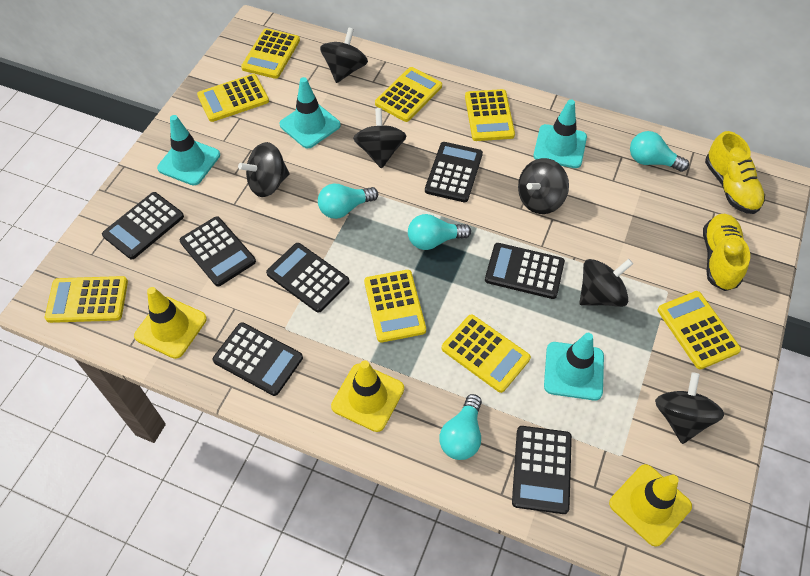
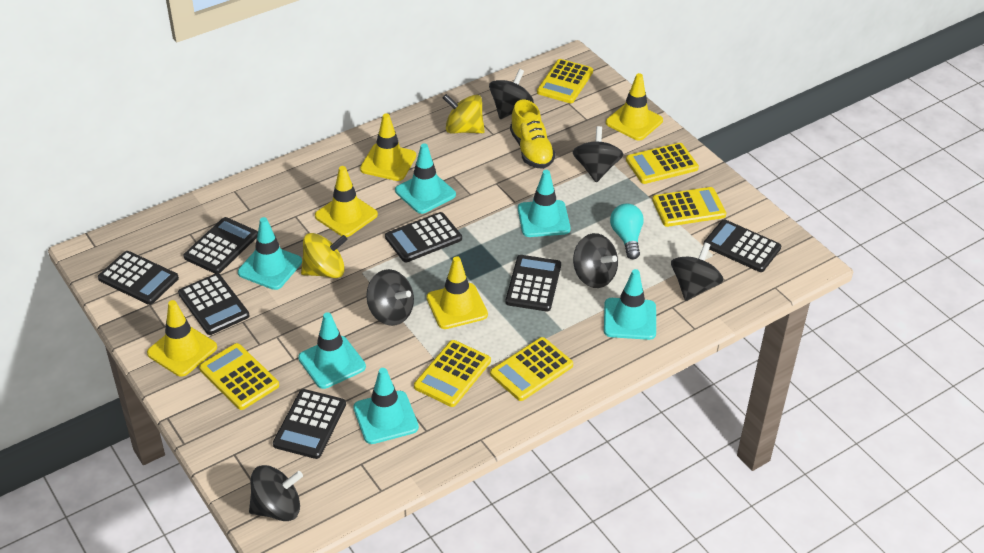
turquoise light bulb: [318,184,378,219] [408,214,471,250] [439,394,482,460] [630,131,689,172] = 4 -> [610,203,644,260] = 1
turquoise traffic cone: [157,115,220,186] [279,77,341,148] [533,99,587,168] [544,333,604,400] = 4 -> [238,217,302,290] [298,312,366,389] [353,368,419,444] [395,144,456,214] [518,170,571,237] [604,269,656,340] = 6
yellow calculator: [45,276,128,323] [197,74,269,122] [241,28,300,79] [364,270,426,342] [375,67,442,122] [442,315,531,393] [465,89,515,141] [658,291,741,370] = 8 -> [199,343,279,410] [414,340,491,407] [490,337,573,401] [537,59,593,103] [626,143,699,184] [652,187,726,227] = 6
yellow shoe: [703,214,750,291] [705,131,765,214] = 2 -> [510,99,556,169] = 1
yellow spinning top: none = 0 -> [301,233,348,278] [443,94,485,133] = 2
yellow traffic cone: [134,287,207,359] [331,360,404,432] [609,464,692,547] = 3 -> [147,300,217,377] [315,166,378,237] [360,113,416,181] [427,256,488,329] [606,73,663,140] = 5

